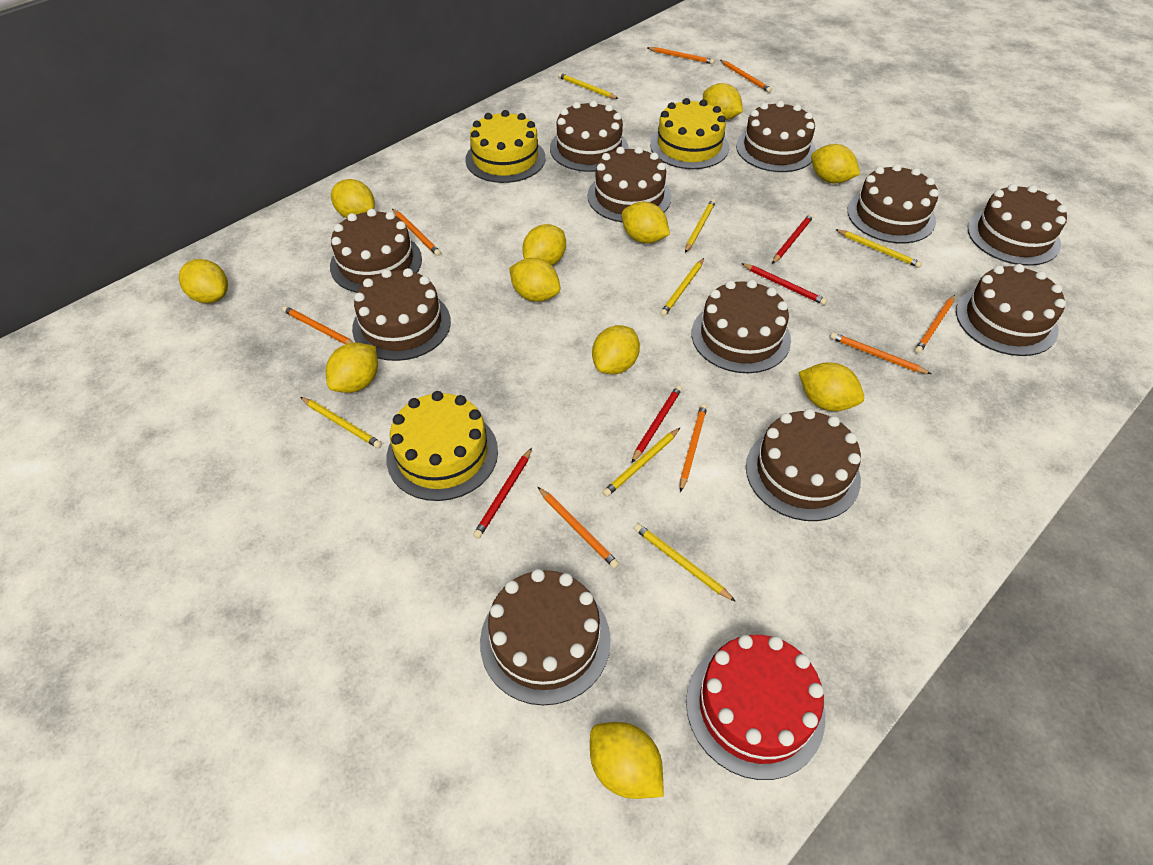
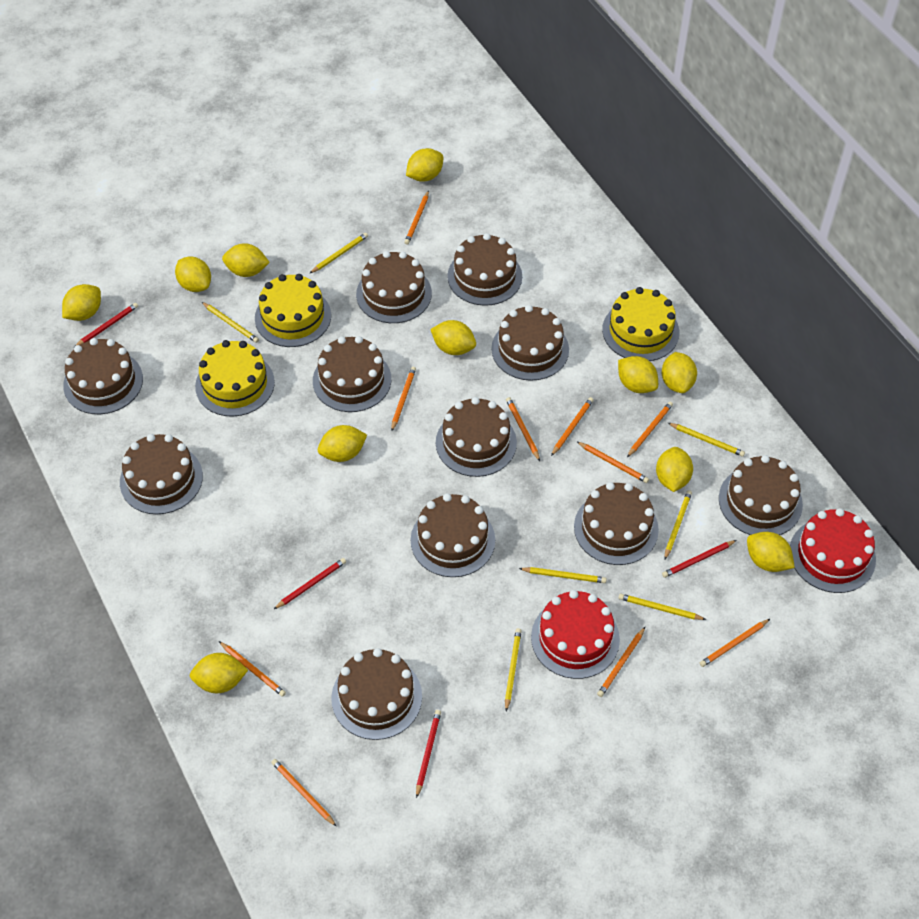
orange pencil: [282,306,354,345] [392,209,441,256] [538,487,619,569] [647,47,715,64] [680,404,707,492] [720,60,772,93] [830,332,931,374] [915,295,955,354] = 8 -> [219,641,286,697] [271,759,337,827] [391,367,416,431] [404,191,429,245] [506,397,540,461] [551,397,594,456] [577,442,649,483] [597,627,645,697] [627,402,673,457] [700,619,770,667] = 10
red cake: [686,635,825,780] = 1 -> [531,590,620,679] [790,508,876,593] = 2

